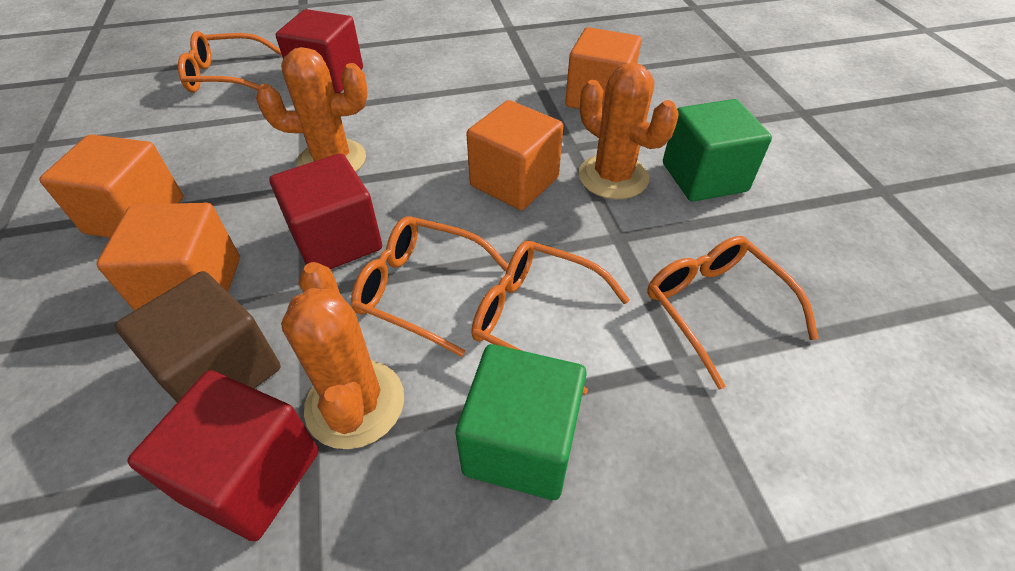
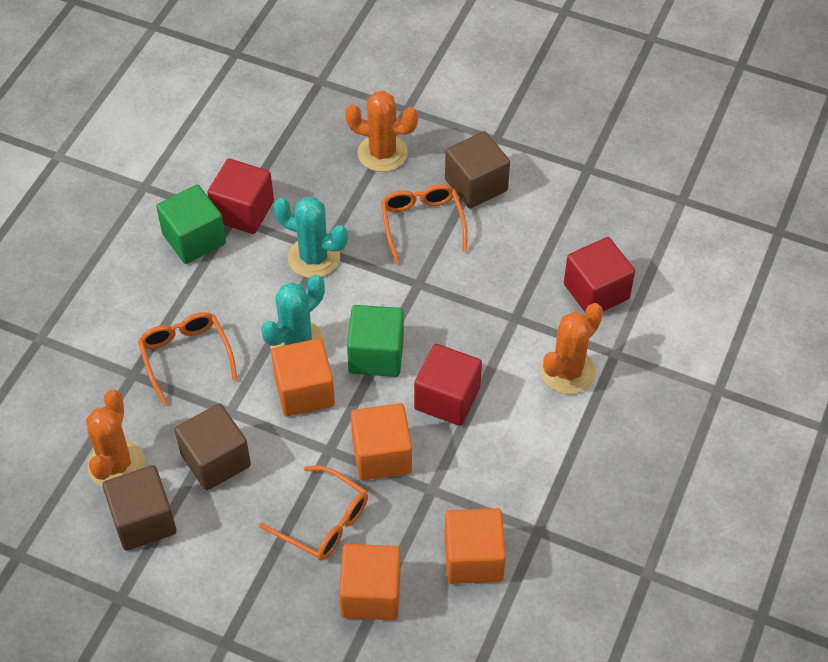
brown cube: [115,271,281,402] = 1 -> [102,465,177,551] [174,403,251,491] [445,131,510,208] = 3
orange glasses: [178,31,281,93] [351,216,508,357] [471,241,630,395] [647,236,819,390] = 4 -> [138,312,237,405] [259,466,368,561] [381,184,468,263] = 3
turquoise cactus: none = 0 -> [261,275,325,350] [274,197,348,278] = 2

